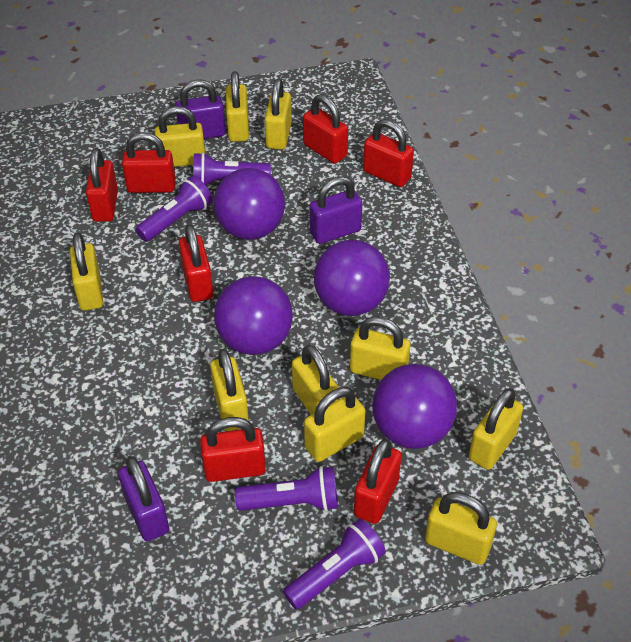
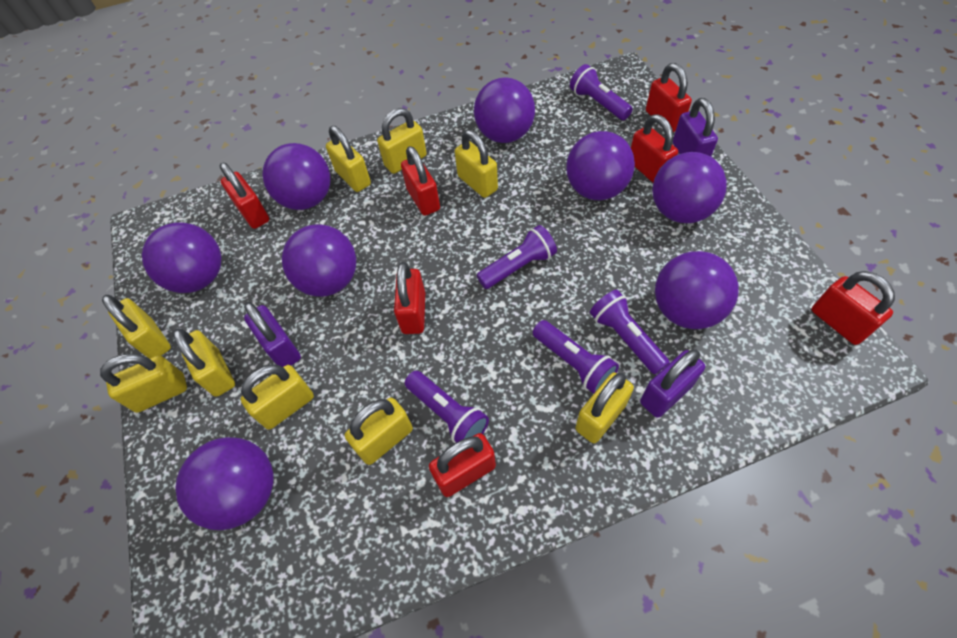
purple ball: [214,168,285,240] [214,276,293,355] [314,240,390,316] [372,364,457,449] = 4 -> [142,222,221,293] [175,437,274,530] [262,143,331,210] [282,225,356,297] [474,78,535,143] [566,131,635,200] [652,152,727,223] [655,251,739,329] = 8
purple flashlight: [136,176,212,242] [193,152,271,185] [235,466,338,512] [283,519,386,610] = 4 -> [405,371,489,443] [477,225,557,289] [533,320,619,394] [570,64,633,120] [590,290,670,374] = 5
yellow padlock: [70,233,103,311] [154,106,205,167] [210,349,249,431] [226,71,249,142] [265,79,292,150] [292,345,340,415] [304,387,365,462] [350,316,411,380] [425,492,497,565] [469,388,523,470] = 10 -> [100,354,187,413] [102,295,171,359] [173,328,235,397] [241,365,314,430] [326,126,371,192] [345,398,413,465] [377,108,427,174] [455,130,498,198] [575,372,634,443] = 9

